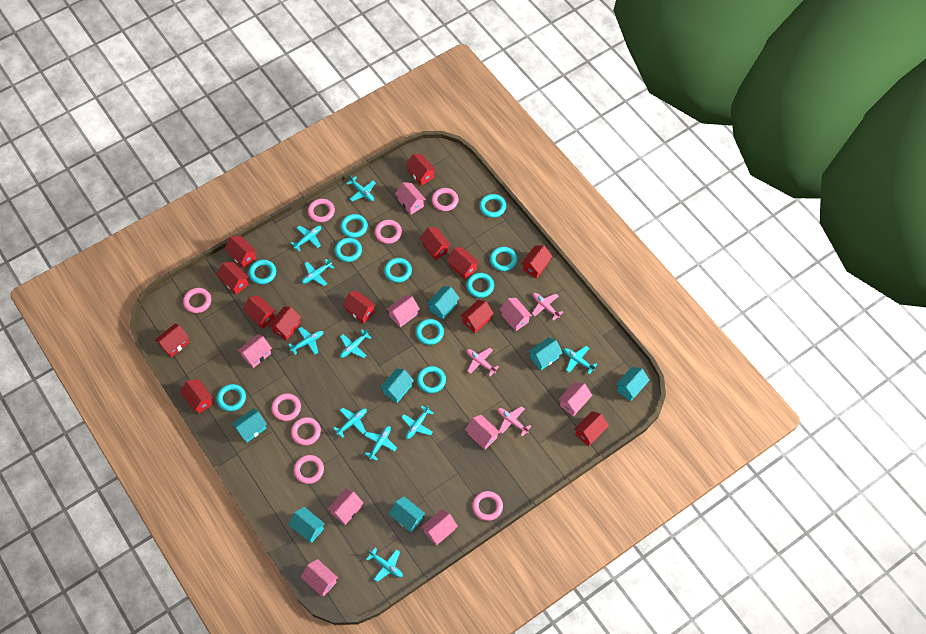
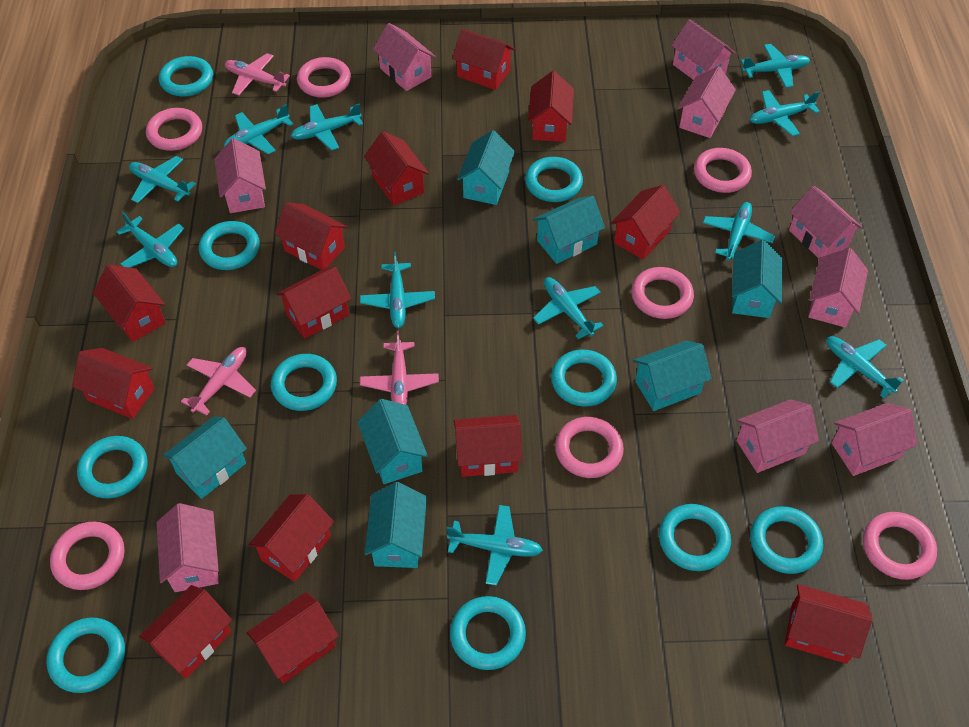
pink ring: [183,288,211,313] [272,393,301,421] [291,417,321,445] [294,455,324,484] [308,199,335,222] [375,220,402,244] [432,188,459,211] [472,491,503,521] = 8 -> [50,522,124,590] [146,108,202,151] [297,57,351,98] [555,417,624,478] [631,267,694,319] [694,148,752,193] [863,512,937,580] = 7
turquoise plane: [288,327,323,355] [291,226,321,251] [302,259,334,286] [333,408,367,438] [340,330,371,358] [346,175,376,201] [364,426,397,461] [366,548,403,582] [401,405,433,439] [563,346,597,374] = 10 -> [116,212,184,268] [129,156,196,203] [224,104,293,155] [291,103,363,151] [360,252,435,328] [447,505,543,585] [533,277,604,339] [703,202,775,261] [741,44,810,88] [750,90,820,136] [826,336,904,398] = 11

